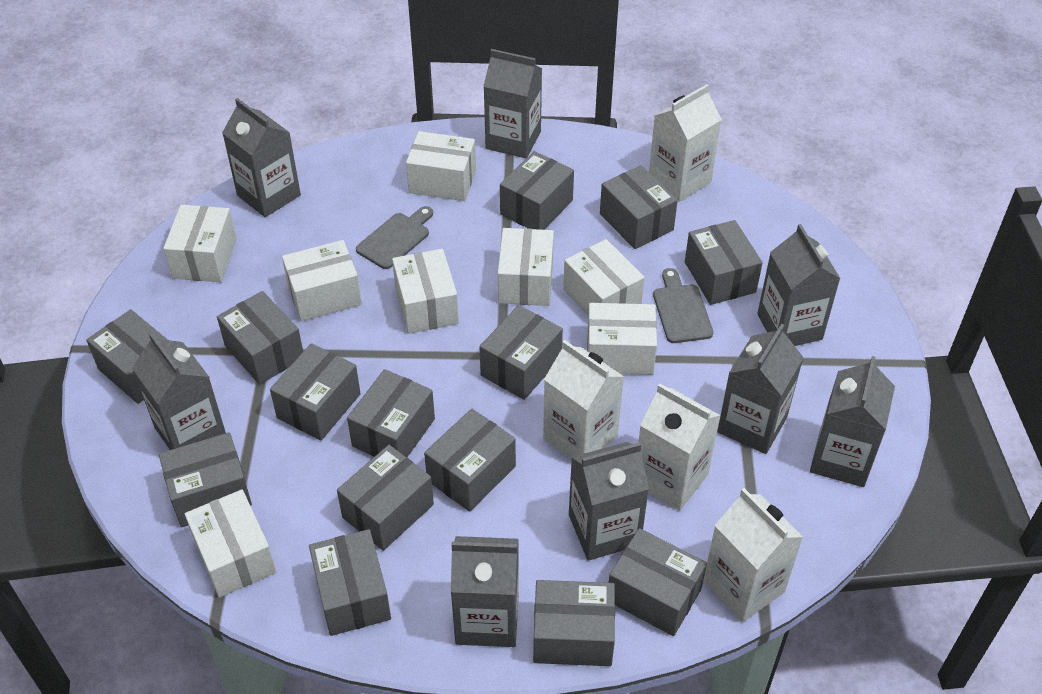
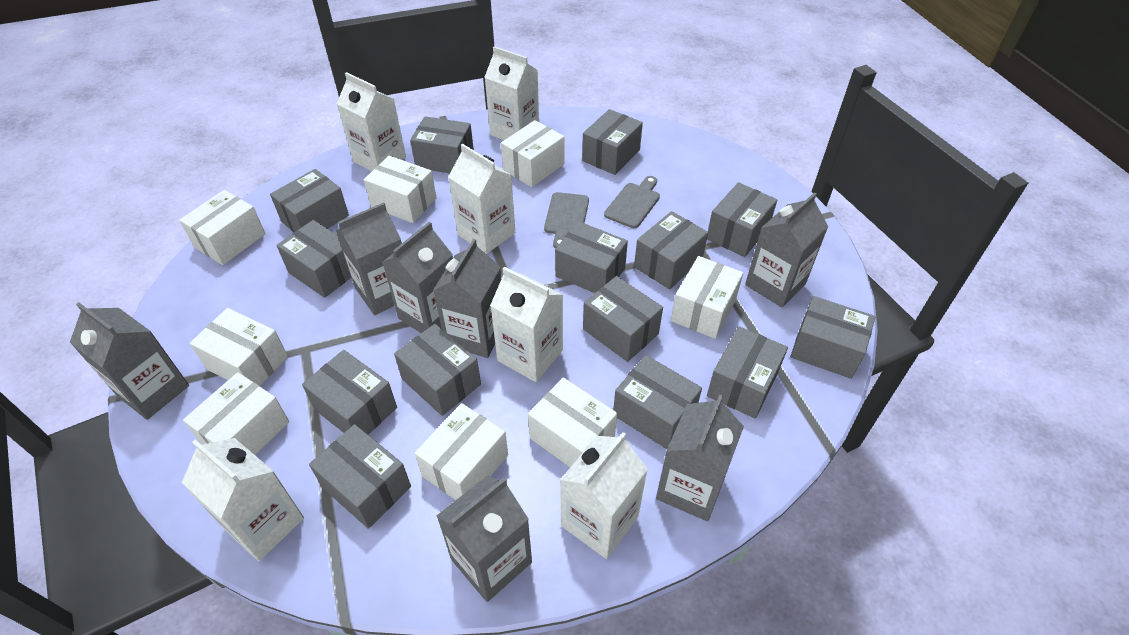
grey carton: [132,332,226,450] [222,98,301,217] [451,536,519,647] [484,49,542,158] [569,442,649,561] [717,324,804,454] [757,224,840,346] [810,356,895,487] = 8 -> [70,302,189,420] [336,202,402,315] [382,222,453,333] [433,239,501,358] [437,475,532,602] [656,395,744,521] [745,193,828,307] = 7
white carton: [543,340,624,460] [638,384,721,511] [649,84,722,202] [703,488,803,623] = 4 -> [182,438,304,561] [337,72,406,172] [448,144,515,254] [484,46,539,140] [490,267,563,382] [560,432,648,559] = 6

